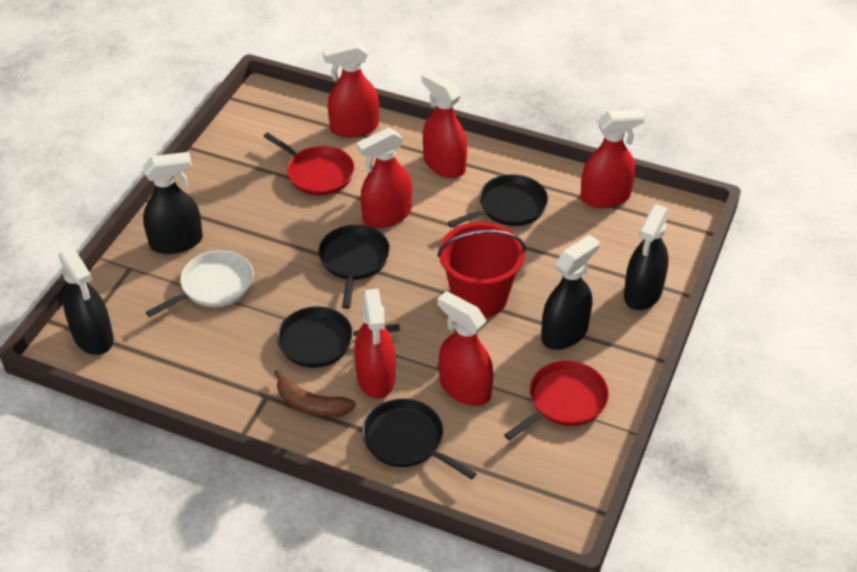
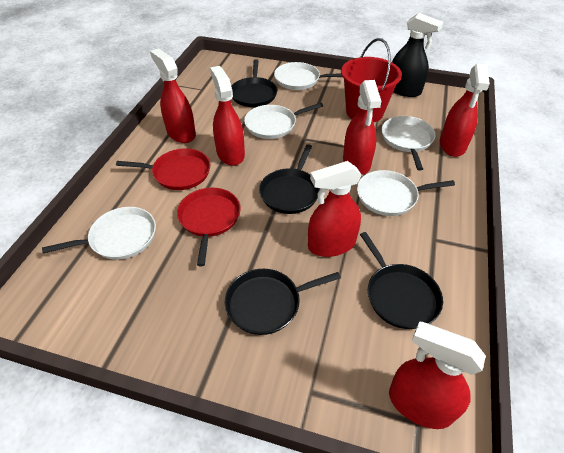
black spray bottle: [58,247,114,355] [143,152,203,254] [541,235,599,350] [624,204,670,310] = 4 -> [392,13,443,97] = 1
brown banana: [274,370,356,417] = 1 -> none = 0
white pan: [146,250,254,317] = 1 -> [42,207,156,260] [244,103,323,139] [274,62,342,90] [357,170,455,216] [381,116,436,170] = 5

